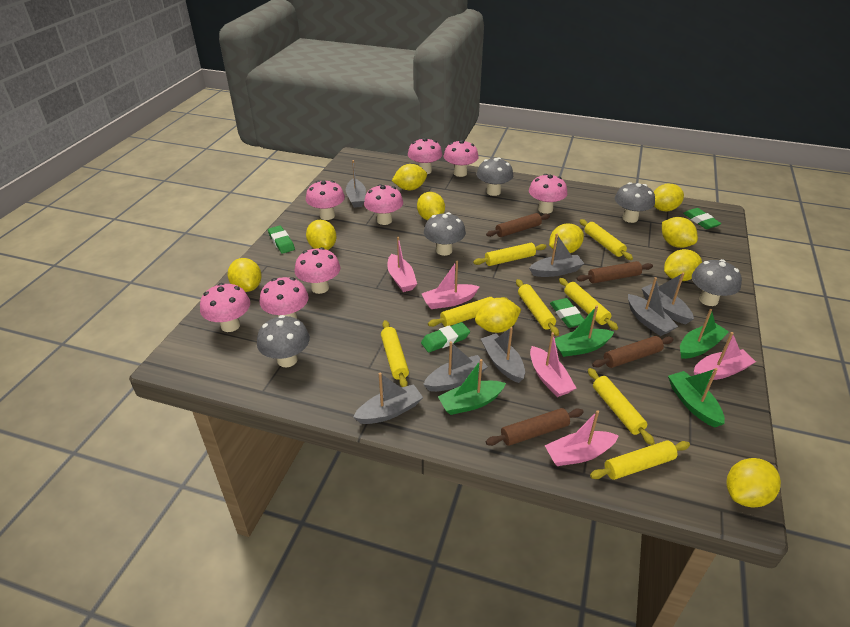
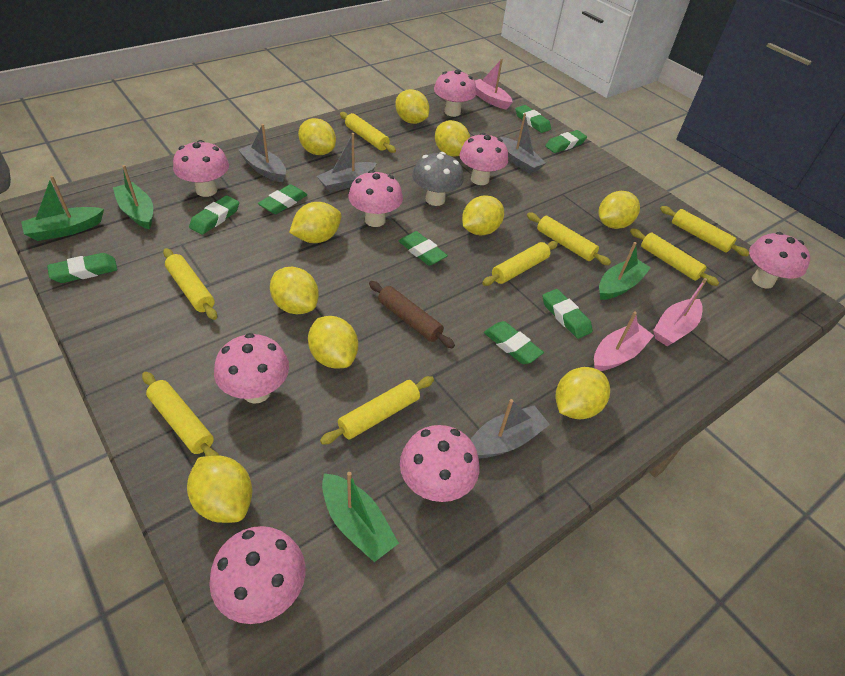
brown rolling pin: [486,213,550,237] [486,408,584,446] [576,261,653,283] [592,336,674,368] = 4 -> [369,281,455,348] = 1
green eraser: [268,225,295,254] [421,322,470,352] [550,298,584,328] [683,208,721,229] = 4 -> [47,253,117,283] [189,195,239,235] [258,184,307,214] [399,231,448,266] [484,321,544,364] [515,105,551,133] [542,289,593,339] [545,130,587,153] = 8
grey boat: [346,160,366,208] [353,373,423,424] [423,341,488,392] [481,327,525,383] [529,234,585,277] [628,277,679,336] [642,273,694,324] = 7 -> [238,124,286,182] [317,133,377,192] [470,399,550,459] [500,113,546,174] = 4
grey mushroom: [257,315,310,367] [424,212,466,256] [477,158,513,196] [615,182,655,223] [692,259,742,306] = 5 -> [412,152,464,206] = 1
pink boat: [387,237,417,292] [422,261,479,309] [530,332,576,397] [544,410,619,466] [694,332,756,380] = 5 -> [475,59,512,110] [594,312,654,371] [653,278,707,346] = 3

